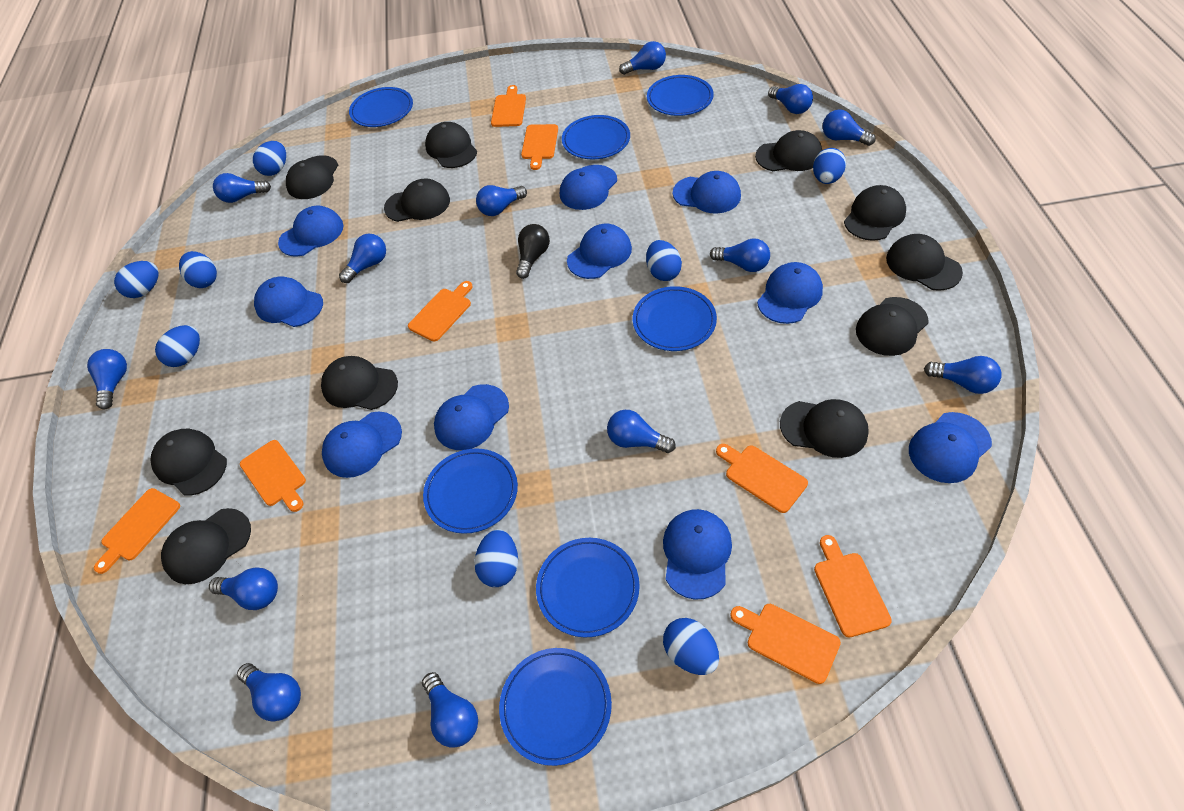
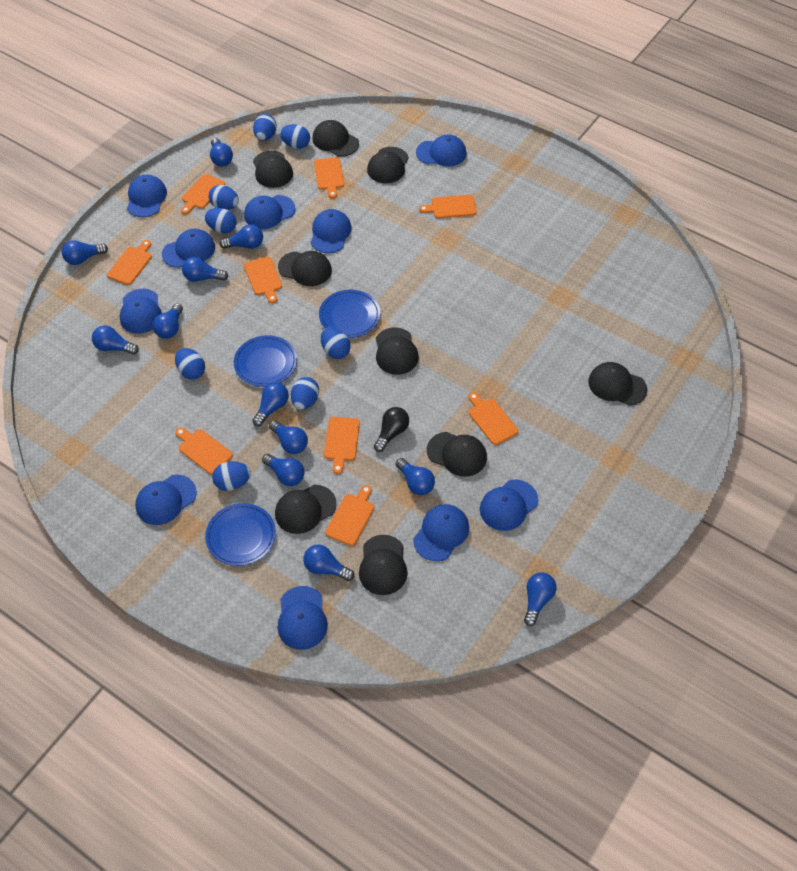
black cap: [150,429,227,495] [161,508,251,584] [286,155,338,199] [321,356,398,410] [384,179,450,222] [425,122,477,168] [755,130,822,171] [780,399,869,458] [844,185,906,241] [856,297,929,356] [886,234,963,291] = 11 -> [253,151,293,188] [275,485,337,534] [278,251,332,286] [312,120,359,157] [359,535,407,595] [367,147,409,183] [376,327,419,375] [427,432,487,477] [588,362,647,406] = 9
blue light bulb: [87,349,127,409] [209,567,278,610] [213,173,271,203] [237,663,301,722] [339,234,386,283] [422,672,478,748] [476,185,527,216] [607,410,676,453] [619,41,666,75] [710,238,770,272] [768,84,813,114] [823,109,876,146] [924,356,1001,394] = 13 -> [62,240,108,265] [92,325,139,355] [153,303,183,339] [182,257,228,282] [210,138,233,167] [220,224,263,249] [252,382,289,426] [262,454,304,486] [269,420,308,454] [303,544,355,581] [395,458,435,495] [524,573,557,626] = 12
blue plate: [349,87,413,127] [423,448,518,534] [499,648,612,766] [536,538,640,638] [562,115,630,159] [633,286,717,351] [647,75,714,116] = 7 -> [205,503,276,566] [234,335,297,387] [319,290,380,338] = 3
orange cutting board: [94,488,180,574] [240,440,306,512] [408,281,473,342] [491,85,526,127] [521,124,558,170] [716,444,808,513] [730,604,841,684] [814,535,892,637] = 8 -> [107,240,152,285] [175,427,233,475] [181,174,225,214] [244,257,282,303] [314,157,344,198] [324,417,360,474] [325,485,374,546] [419,195,477,218] [469,392,519,445] = 9

